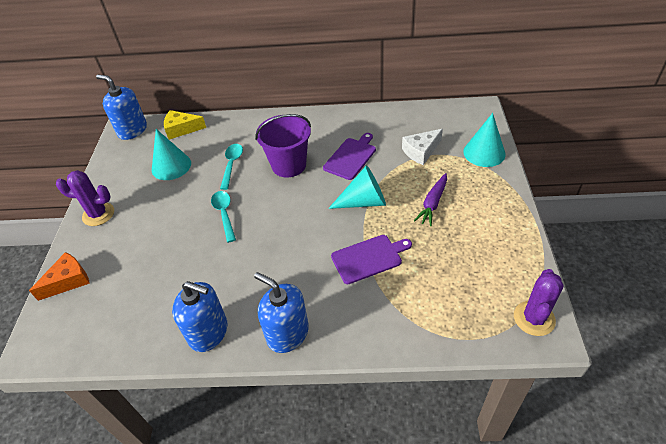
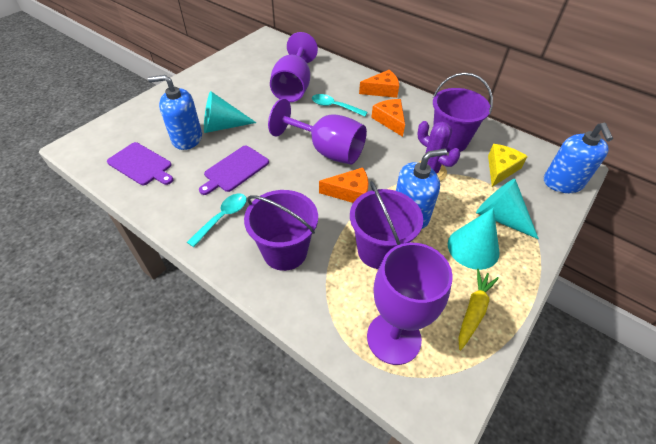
orange cheese: [29,252,90,301] = 1 -> [319,167,368,203] [359,70,399,98] [371,99,405,137] = 3
purple bucket: [255,114,311,178] = 1 -> [244,190,318,271] [350,181,423,269] [433,72,493,152] = 3
purple cactus: [56,170,114,226] [514,269,564,336] = 2 -> [417,121,460,181] = 1
purple carrot: [414,173,447,226] = 1 -> none = 0
purple goblet: none = 0 -> [268,98,367,164] [270,32,318,102] [367,243,453,365] = 3
white cheese: [402,129,443,165] = 1 -> none = 0
yellow carrot: none = 0 -> [458,269,499,350] = 1

